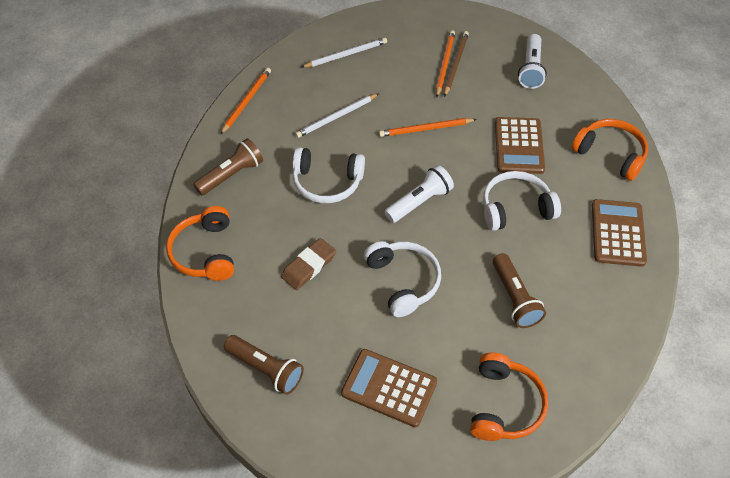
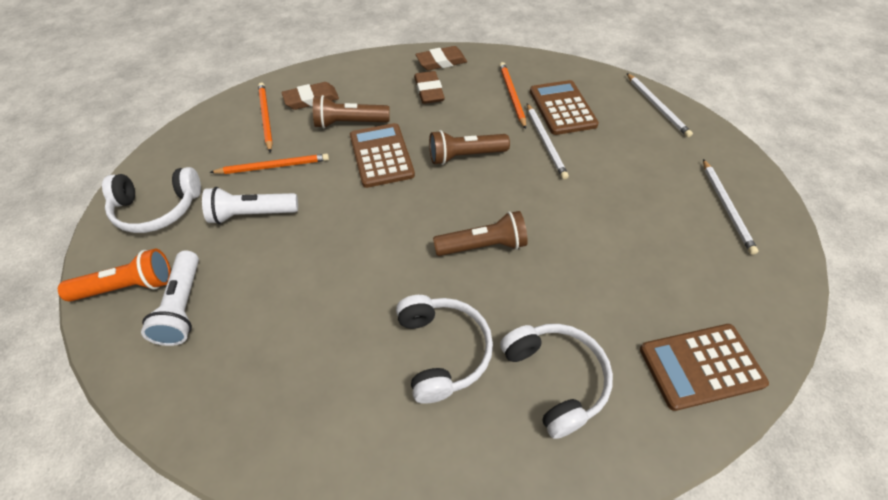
brown eraser: [281,238,336,290] = 1 -> [281,82,339,110] [414,71,445,104] [416,46,467,70] = 3
brown pencil: [444,31,469,97] = 1 -> none = 0
orange flashlight: none = 0 -> [58,249,171,302] = 1
orange headphones: [166,206,234,281] [470,353,548,441] [572,119,648,181] = 3 -> none = 0
white pencil: [295,93,379,138] [301,38,387,68] = 2 -> [527,103,569,180] [627,73,693,138] [703,159,758,255] = 3

